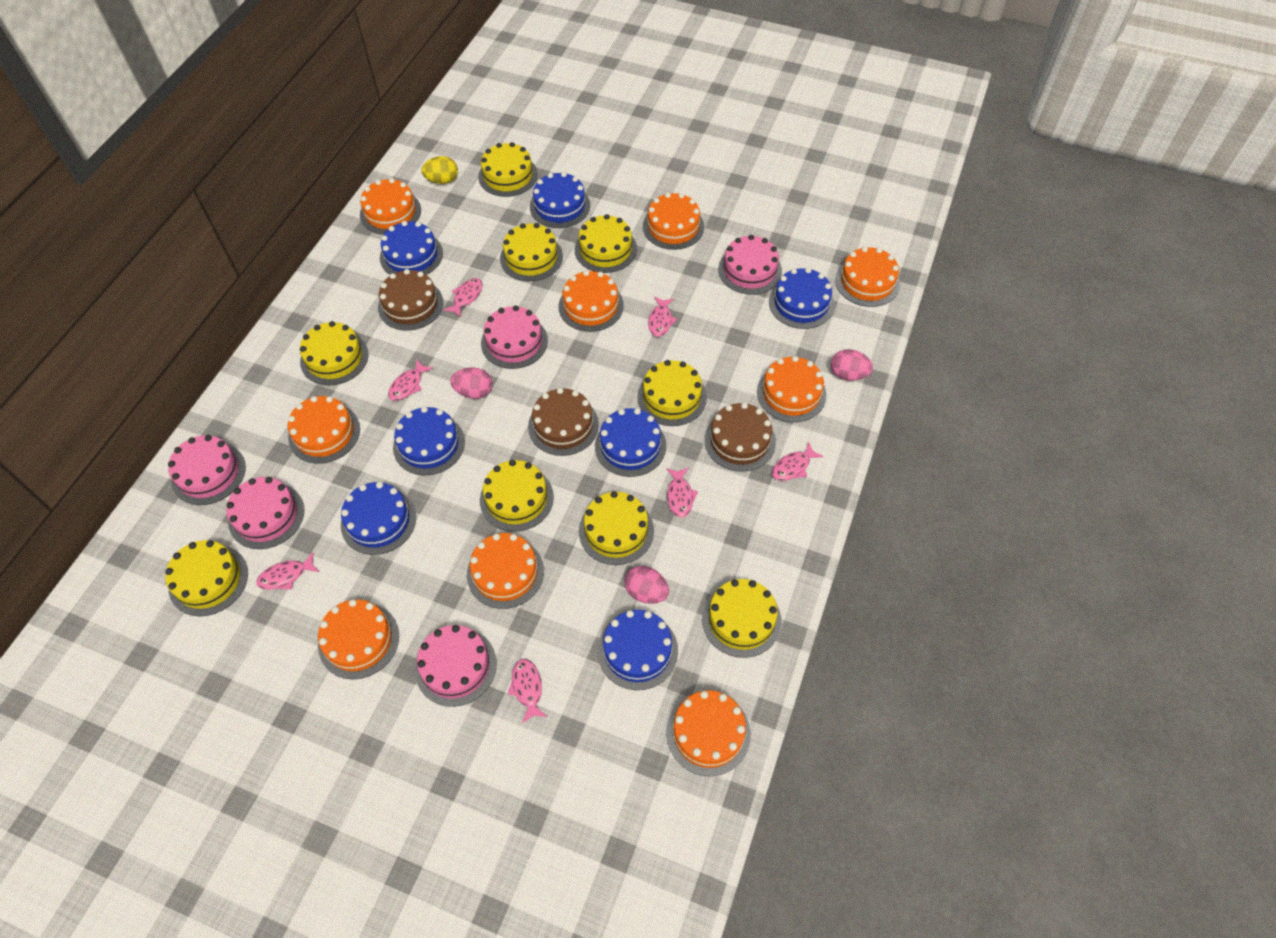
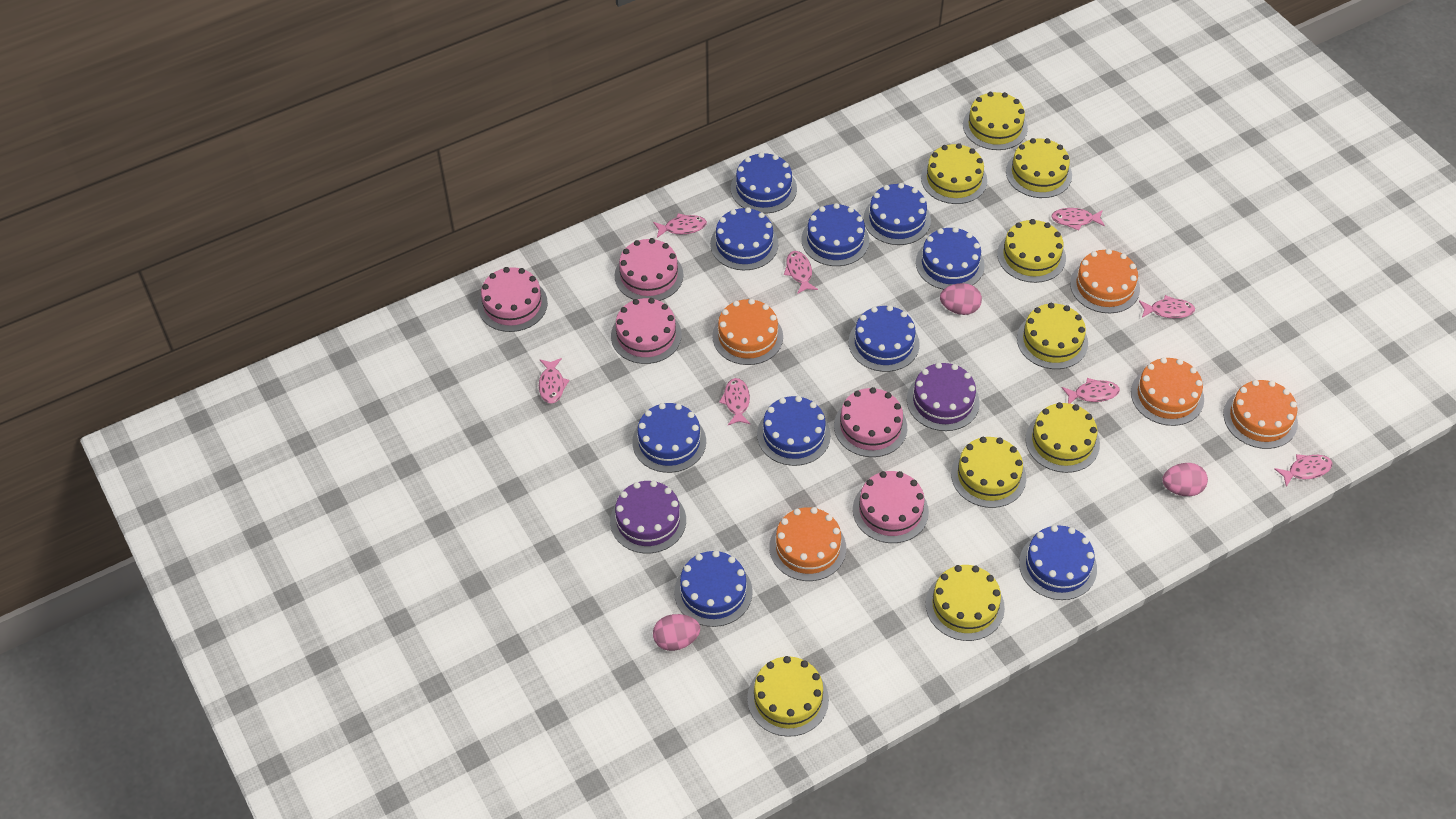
blue cake: [341,482,416,555] [380,221,443,275] [393,407,465,475] [530,172,590,228] [595,408,666,477] [597,610,678,690] [769,268,834,329] = 7 -> [632,403,706,473] [674,551,753,627] [710,207,778,270] [731,152,797,214] [757,396,831,466] [801,203,869,266] [849,305,920,372] [863,183,931,245] [916,227,985,290] [1019,525,1097,600] = 10
brown cake: [378,269,444,331] [528,388,599,456] [704,403,776,472] = 3 -> none = 0
orange cake: [288,396,360,464] [318,599,399,679] [360,178,421,235] [467,533,544,609] [559,270,624,332] [643,193,704,250] [666,690,751,776] [757,356,827,422] [835,247,900,307] = 9 -> [712,299,783,365] [769,507,846,581] [1070,249,1140,313] [1131,357,1204,426] [1223,380,1298,449] = 5
pink fish: [256,552,319,590] [388,360,433,401] [443,278,482,318] [508,659,547,723] [648,297,677,337] [666,467,698,518] [772,442,824,481] = 7 -> [539,358,569,404] [653,213,707,238] [719,378,750,425] [784,251,818,294] [1051,208,1105,231] [1062,378,1120,403] [1139,295,1195,318] [1274,454,1333,487] = 8
purple cake: none = 0 -> [610,480,686,553] [907,362,980,431] = 2
yellow egg: [421,156,458,184] = 1 -> none = 0

